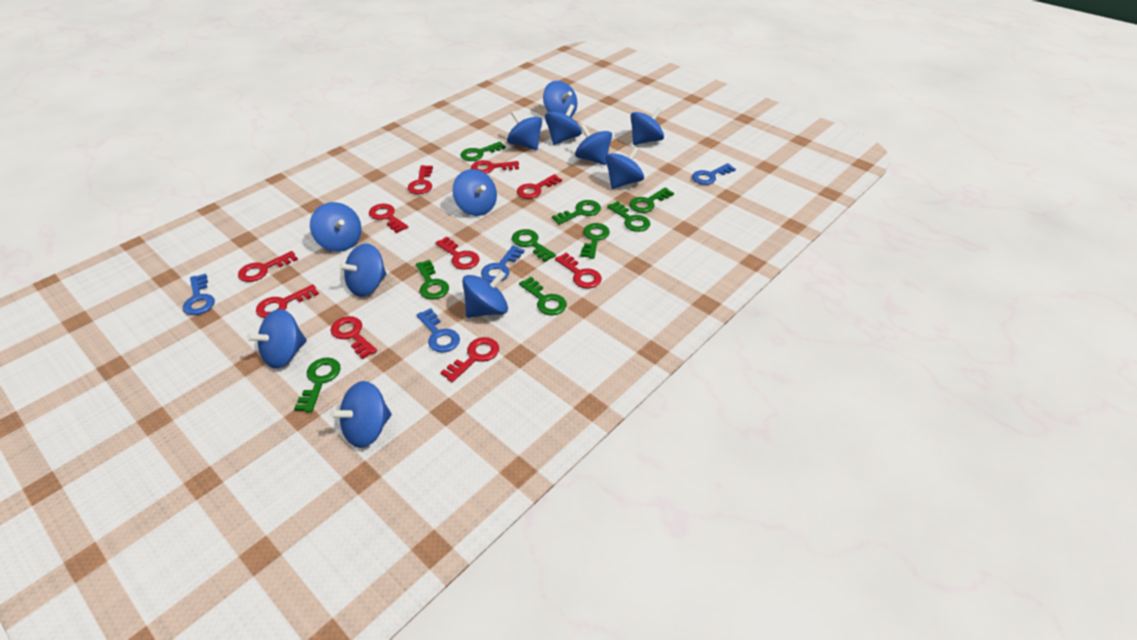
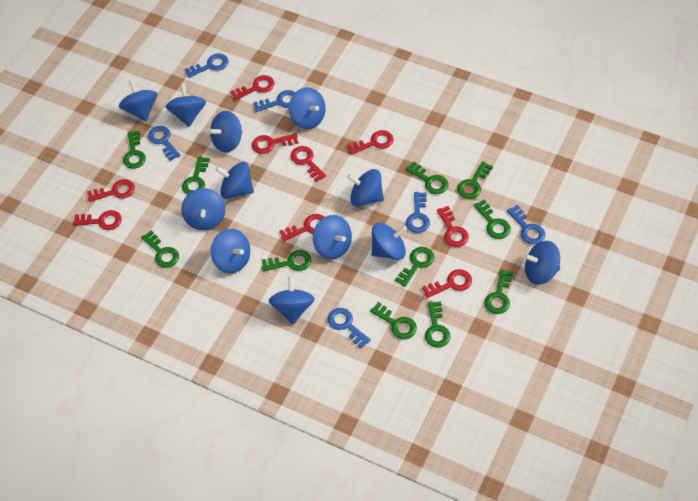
blue key: [183,274,215,315] [417,308,460,353] [481,246,525,282] [692,163,736,185] = 4 -> [148,126,181,161] [185,53,228,78] [253,90,295,112] [328,308,371,348] [406,192,430,233] [507,205,545,245] = 6
green key: [294,358,341,412] [416,260,449,299] [460,141,506,161] [512,229,556,262] [519,277,567,315] [552,200,601,225] [580,223,610,259] [607,201,650,232] [629,188,674,213] = 9 -> [123,131,146,169] [141,231,179,268] [182,157,210,195] [262,250,311,271] [370,302,417,339] [395,247,434,287] [406,161,448,194] [425,301,450,347] [457,161,493,199] [473,200,511,239] [485,269,513,314] = 11
red key: [238,251,298,282] [256,284,319,318] [330,316,377,359] [369,204,408,233] [408,165,433,194] [435,237,479,270] [440,337,499,382] [471,160,519,174] [517,174,562,199] [555,253,602,289] = 10 -> [73,210,122,230] [87,179,135,202] [230,75,274,100] [252,133,298,154] [279,214,324,241] [291,146,326,182] [347,130,394,155] [422,269,472,298] [437,206,469,247] = 9

